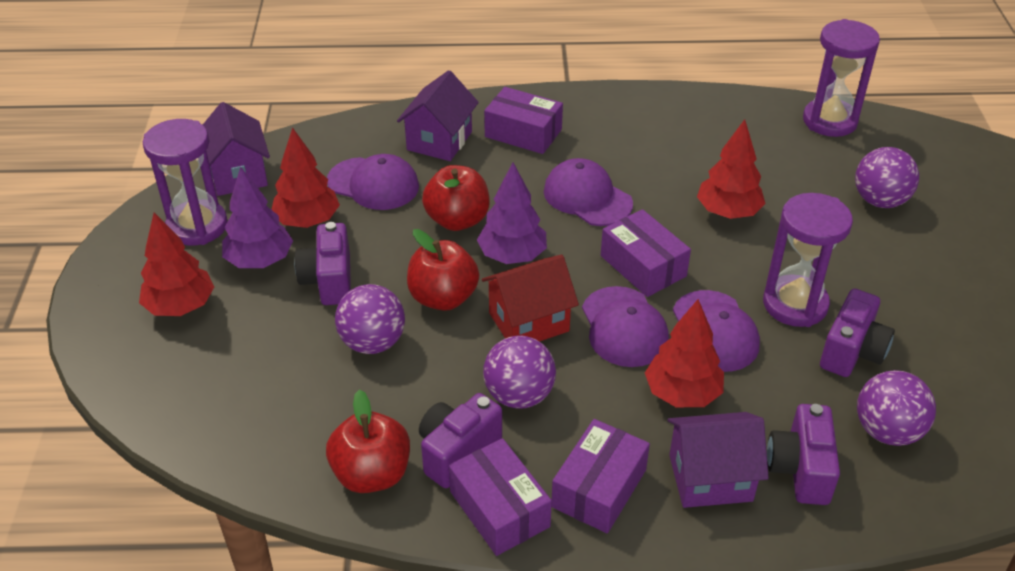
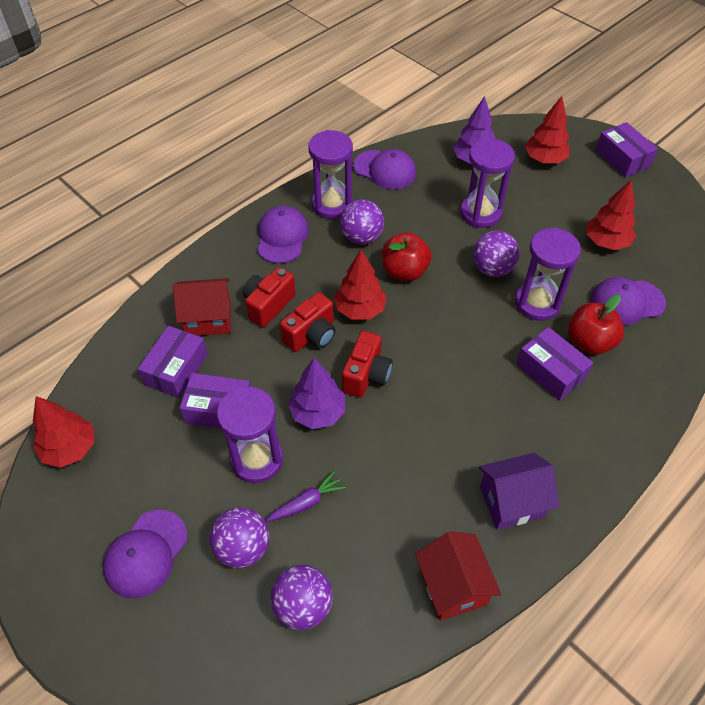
purple camera: [294,222,351,305] [419,393,502,488] [767,404,840,505] [820,289,895,377] = 4 -> none = 0
purple carrot: none = 0 -> [267,471,346,521] = 1
purple hourglass: [143,119,228,246] [763,193,853,327] [803,19,880,137] = 3 -> [217,386,283,483] [308,130,353,219] [460,139,515,228] [515,227,581,321] = 4
purple house: [203,102,270,196] [397,70,479,161] [668,412,769,508] = 3 -> [479,453,559,529] = 1
red apple: [326,390,410,493] [407,229,479,311] [422,165,490,231] = 3 -> [382,232,432,281] [568,294,624,355] = 2
red camera: none = 0 -> [243,267,296,328] [280,292,336,352] [342,331,393,398] = 3
red house: [482,255,579,342] = 1 -> [173,278,231,336] [415,532,501,621] = 2

